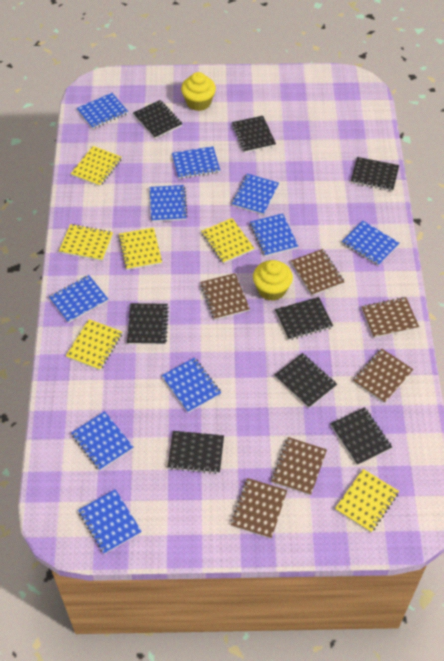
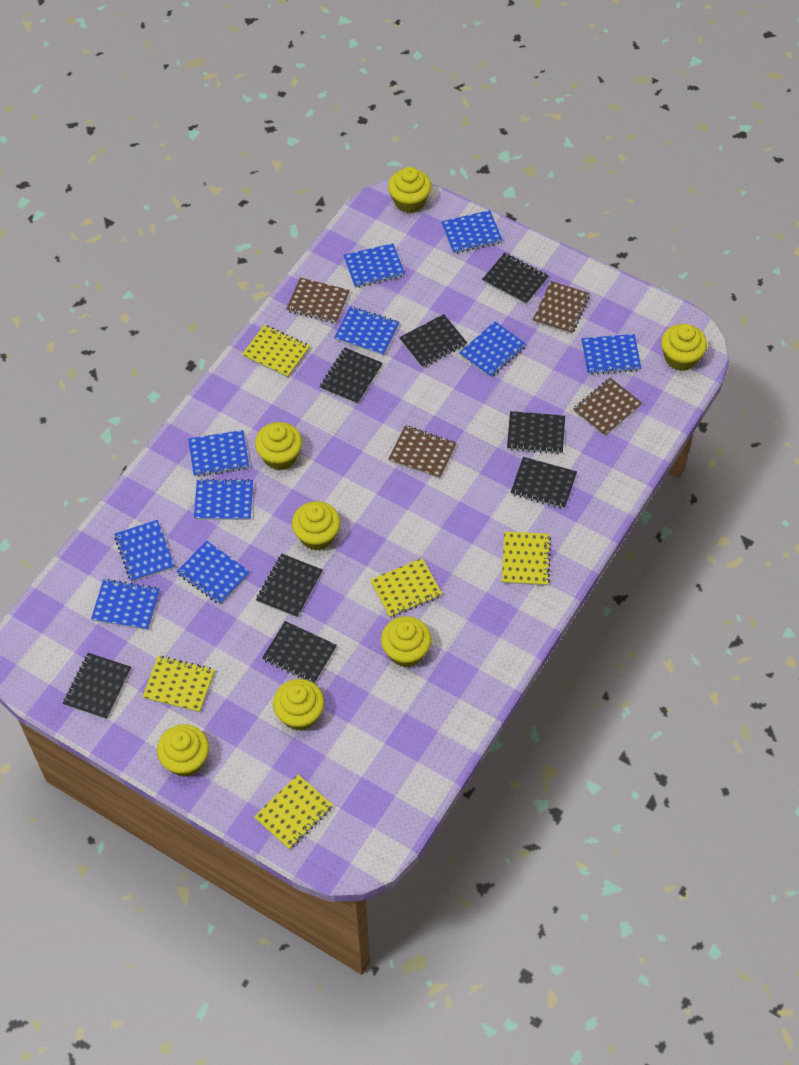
brown notebook: [200,273,250,320] [231,478,287,539] [271,437,327,495] [291,249,344,296] [353,348,414,403] [361,297,419,338] = 6 -> [286,278,350,324] [388,425,457,479] [533,281,590,334] [573,378,642,436] = 4
yellow cupcake: [181,72,216,111] [253,260,293,301] = 2 -> [157,724,209,777] [255,422,302,470] [273,679,324,731] [292,501,340,551] [381,616,431,667] [388,167,431,213] [661,324,707,371] = 7
yellow notebook: [59,224,113,261] [66,319,122,370] [71,146,122,187] [118,228,162,270] [201,218,254,264] [335,469,399,533] = 6 -> [142,656,214,713] [242,325,310,378] [254,774,333,850] [370,558,442,618] [502,531,551,586] = 5

